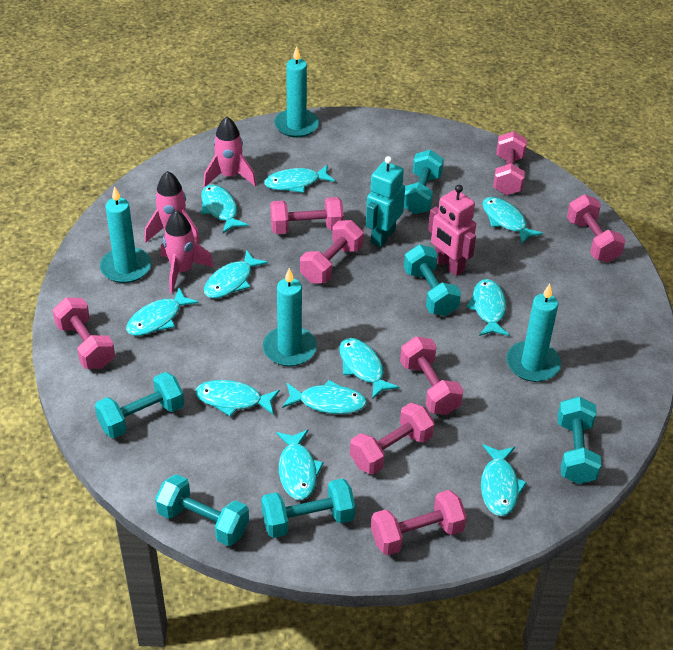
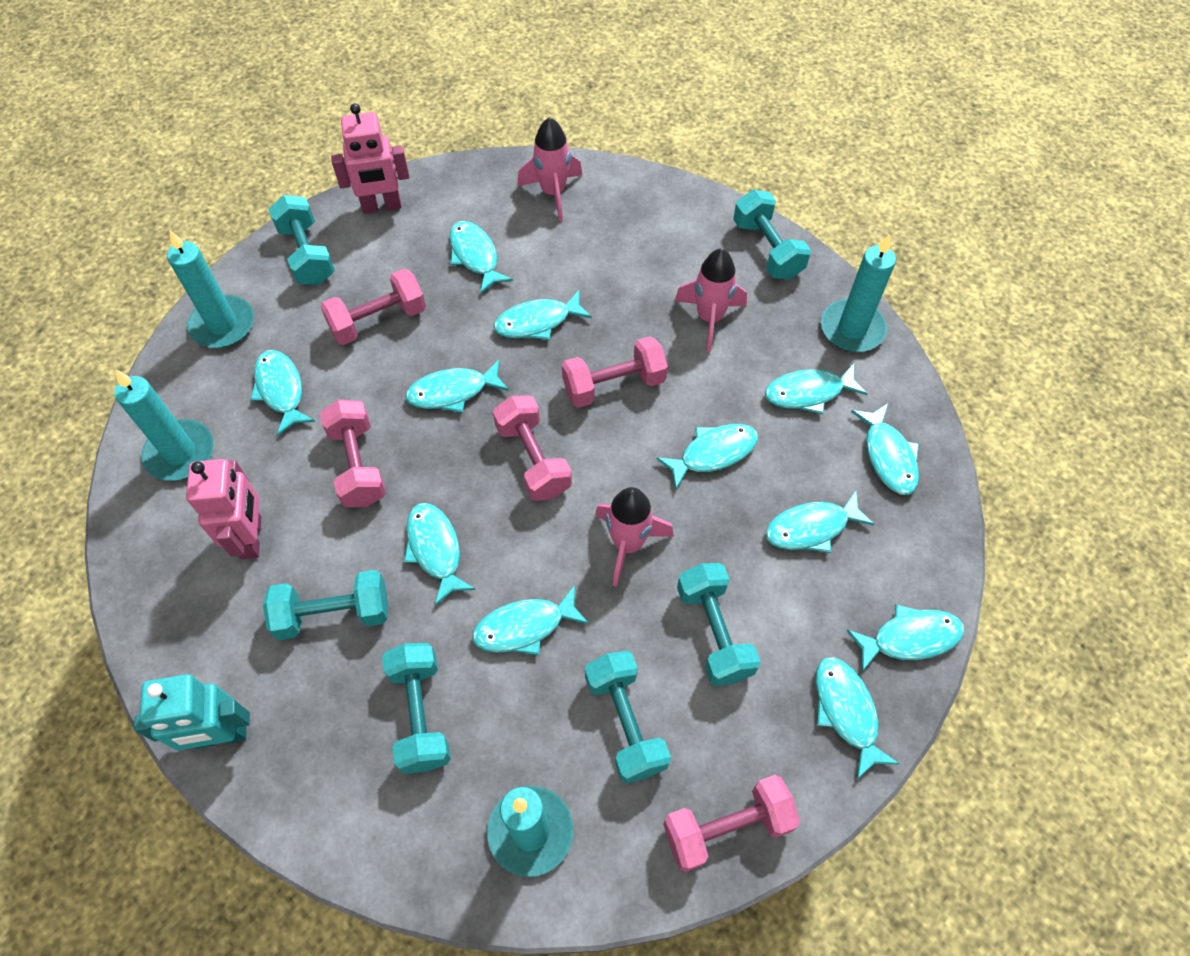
pink dumbbell: [52,297,115,369] [270,197,344,234] [300,220,364,283] [350,403,435,475] [371,490,467,556] [400,336,464,415] [493,131,527,195] [567,195,626,263] = 8 -> [320,269,426,345] [320,400,386,507] [493,395,572,501] [562,336,668,408] [663,775,800,872] = 5
pink robot: [428,185,476,276] = 1 -> [186,459,261,559] [331,103,409,214] = 2
turquoise fish: [126,288,199,336] [195,380,280,416] [201,184,248,233] [204,250,268,298] [264,165,335,193] [276,430,324,500] [282,380,367,414] [339,338,399,399] [466,279,509,336] [481,444,527,516] [482,197,543,244] = 11 -> [250,350,315,436] [404,503,476,606] [406,360,509,413] [449,221,513,294] [472,585,589,655] [494,290,592,340] [656,424,758,489] [765,364,867,414] [766,490,875,553] [816,657,899,779] [846,604,965,672] [851,404,919,495] = 12

